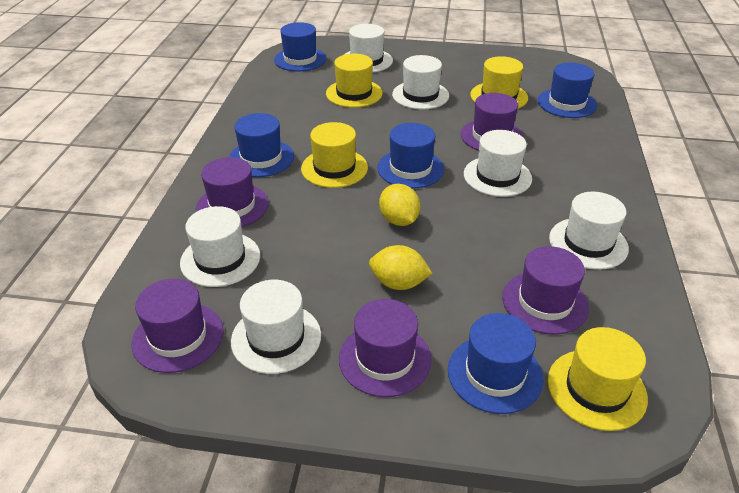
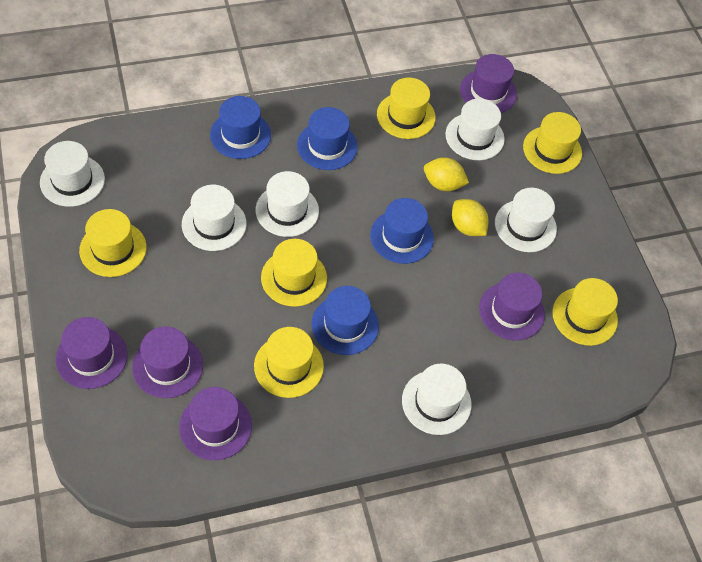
blue hat: [229,113,294,177] [274,22,326,71] [377,123,444,188] [448,313,544,414] [538,63,597,118] = 5 -> [210,96,271,159] [297,107,358,170] [311,286,379,355] [370,198,434,264] = 4
yellow hat: [301,122,368,188] [326,54,383,108] [470,56,528,109] [548,327,648,431] = 4 -> [79,209,147,277] [254,327,324,398] [261,239,327,307] [377,78,436,139] [523,112,582,174] [552,278,618,346] = 6

